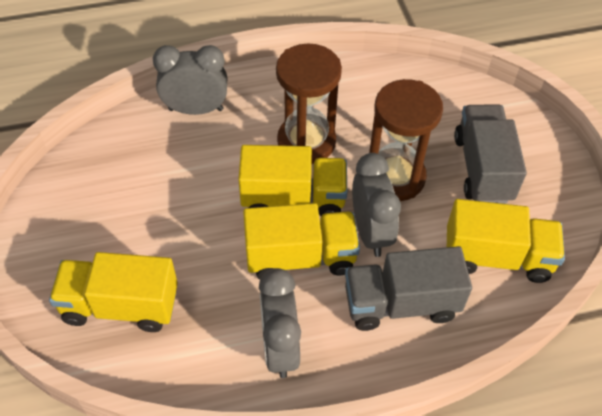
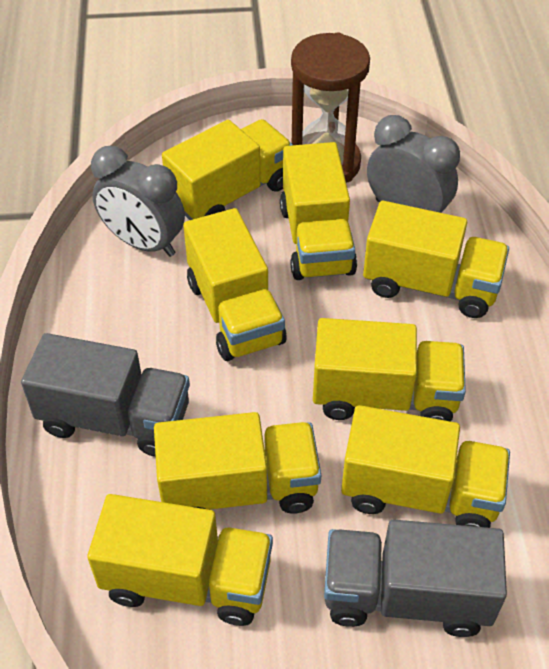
brown hourglass: [276,44,342,164] [369,79,443,201] = 2 -> [291,33,370,183] = 1
grey clock: [153,45,227,115] [259,268,301,378] [352,153,401,257] = 3 -> [91,146,185,257] [367,115,460,213] = 2
yellow truck: [49,252,178,332] [238,145,347,216] [243,203,360,280] [447,199,565,283] = 4 -> [87,494,273,626] [154,412,321,514] [162,119,293,220] [183,208,287,361] [280,142,357,280] [313,318,466,422] [341,405,510,528] [363,201,509,318] = 8

